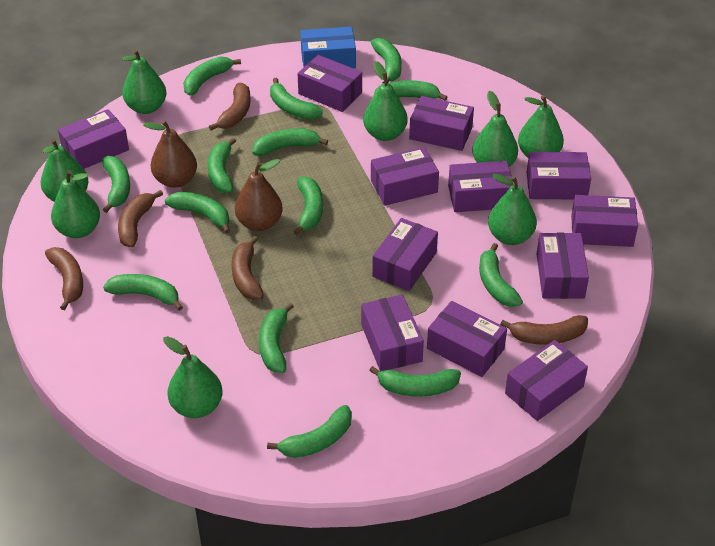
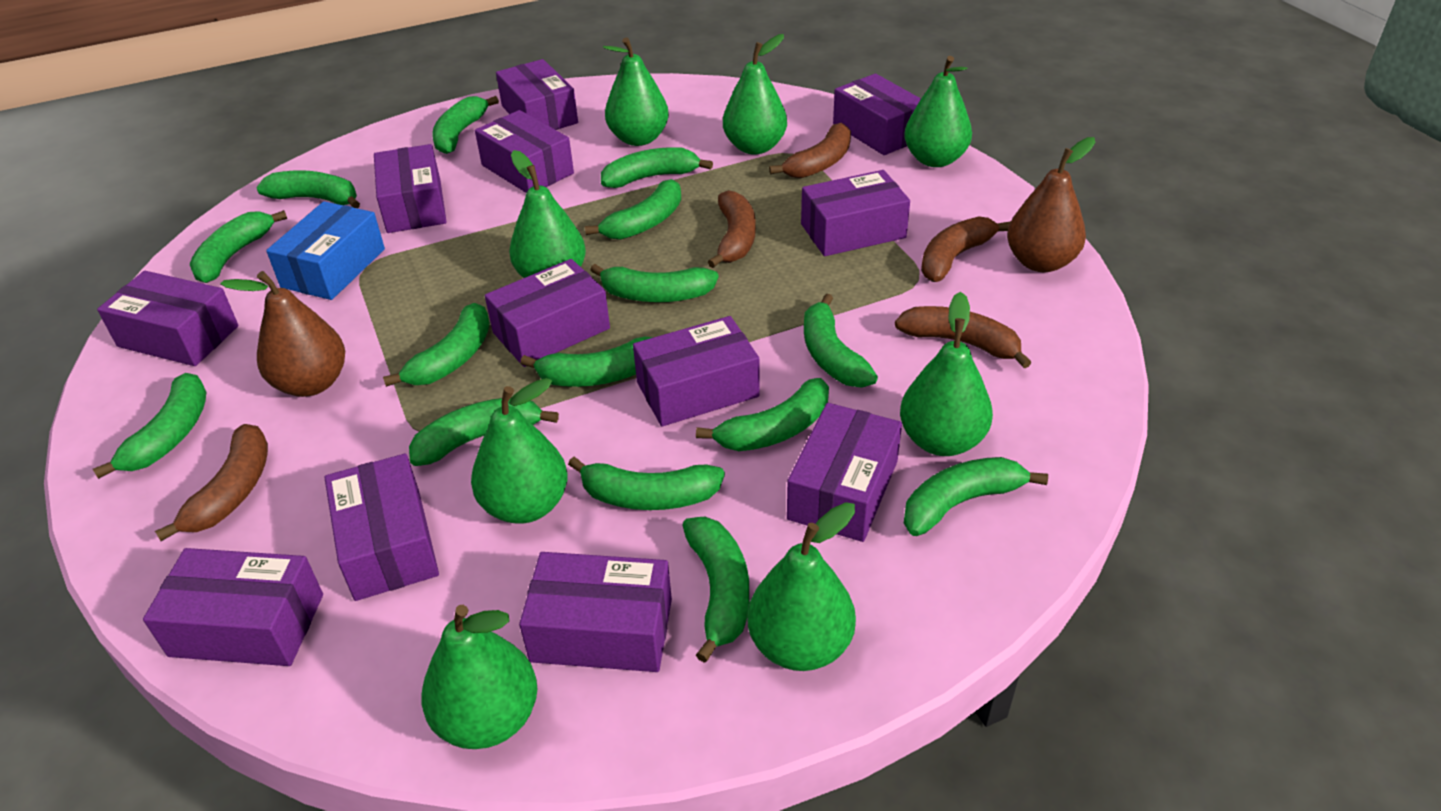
green banana: [102,156,130,213] [103,274,183,311] [165,192,230,234] [183,56,241,95] [207,138,236,193] [252,129,328,156] [259,303,294,373] [267,405,352,458] [270,78,323,120] [293,176,323,235] [369,366,461,397] [371,38,402,83] [373,80,447,101] [479,243,523,307] = 14 -> [93,373,206,479] [190,210,287,283] [256,170,360,208] [383,303,490,387] [409,397,559,466] [432,96,499,154] [521,337,653,387] [568,457,725,510] [585,179,681,240] [590,264,718,302] [601,147,713,188] [682,517,749,663] [696,378,829,451] [804,294,878,387] [904,457,1048,536] = 15

